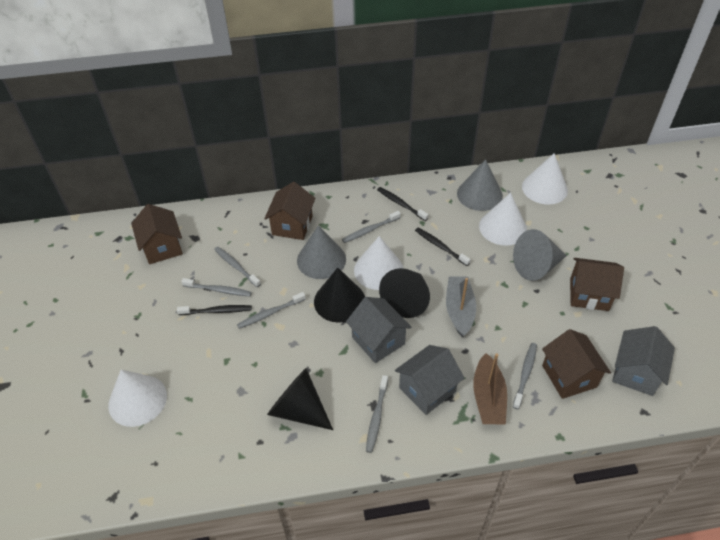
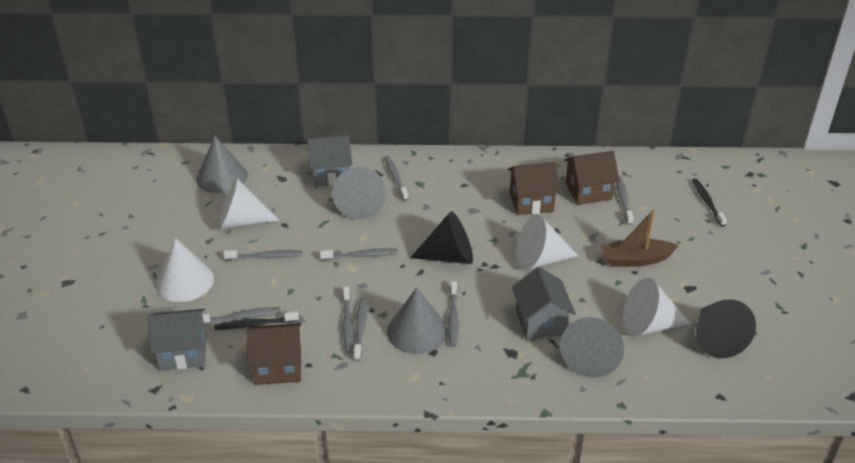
black cone: [267,368,333,430] [314,267,365,323] [379,268,430,318] = 3 -> [410,211,473,264] [696,299,756,358] = 2
black toothbrush: [177,305,252,315] [377,187,429,221] [415,228,471,266] = 3 -> [214,311,299,330] [692,178,727,227] = 2
brown house: [131,204,183,264] [264,182,315,240] [542,329,611,399] [570,258,624,311] = 4 -> [246,323,301,385] [508,162,560,215] [564,151,620,205] = 3
grey boat: [446,277,476,337] = 1 -> none = 0
grey cone: [297,225,346,279] [457,159,503,211] [513,229,567,281] = 3 -> [196,136,248,193] [332,167,386,219] [387,288,447,354] [560,317,624,378] = 4
grey toothbrush: [181,278,252,296] [214,247,261,287] [237,292,306,329] [342,211,401,243] [366,375,388,453] [513,343,537,409] = 6 -> [202,307,280,325] [223,250,303,260] [320,248,398,260] [343,287,353,353] [354,297,367,361] [385,156,409,201] [448,281,459,347] [616,176,634,225] = 8

